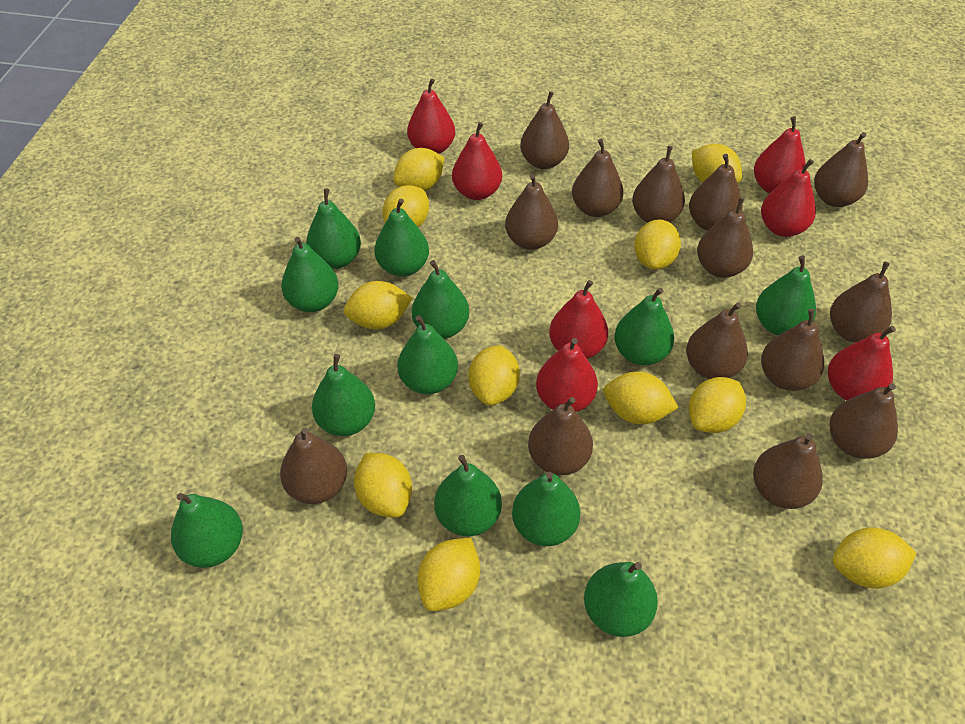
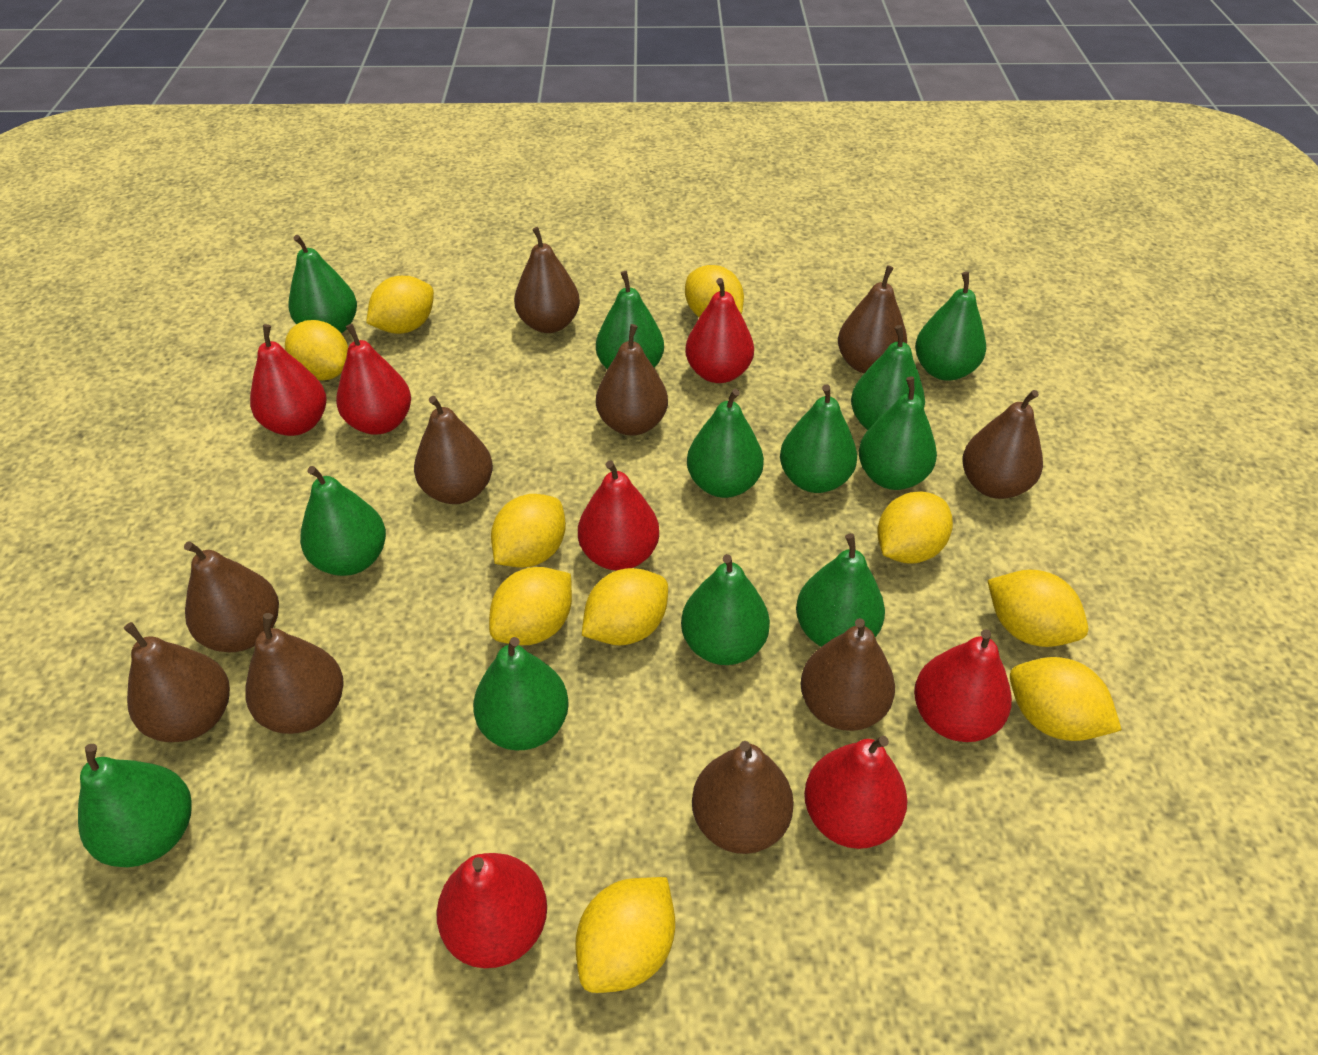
brown pear: [280,427,347,504] [505,174,558,250] [520,91,569,169] [528,397,593,475] [572,139,624,217] [632,146,685,223] [686,302,748,379] [689,154,743,231] [697,197,753,278] [753,433,823,509] [761,309,824,391] [814,132,868,207] [830,262,892,343] [830,383,898,459] = 14 -> [123,622,230,742] [184,541,279,652] [245,613,344,734] [414,396,493,504] [514,227,580,333] [596,324,668,436] [692,741,794,854] [800,618,895,731] [838,266,907,373] [963,390,1043,499] = 10
yellow lemon: [344,281,412,329] [354,453,412,518] [382,185,429,228] [393,148,444,191] [417,537,480,611] [468,345,520,405] [603,372,679,424] [634,219,681,270] [689,377,746,433] [692,144,742,183] [833,527,917,589] = 11 -> [285,320,348,381] [366,276,434,334] [489,567,572,645] [491,494,566,568] [575,877,675,993] [582,568,668,645] [685,265,744,317] [877,491,953,564] [987,570,1088,647] [1010,657,1122,741] = 10

